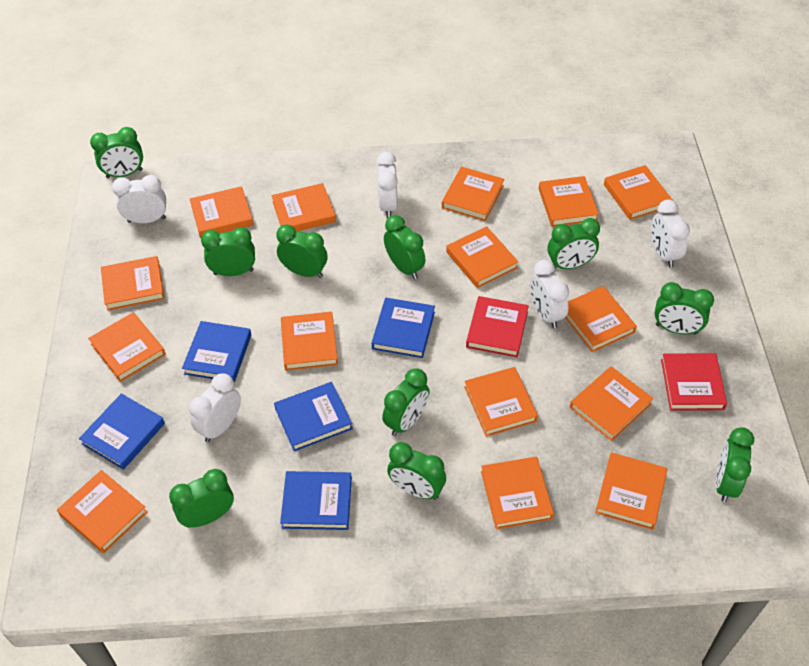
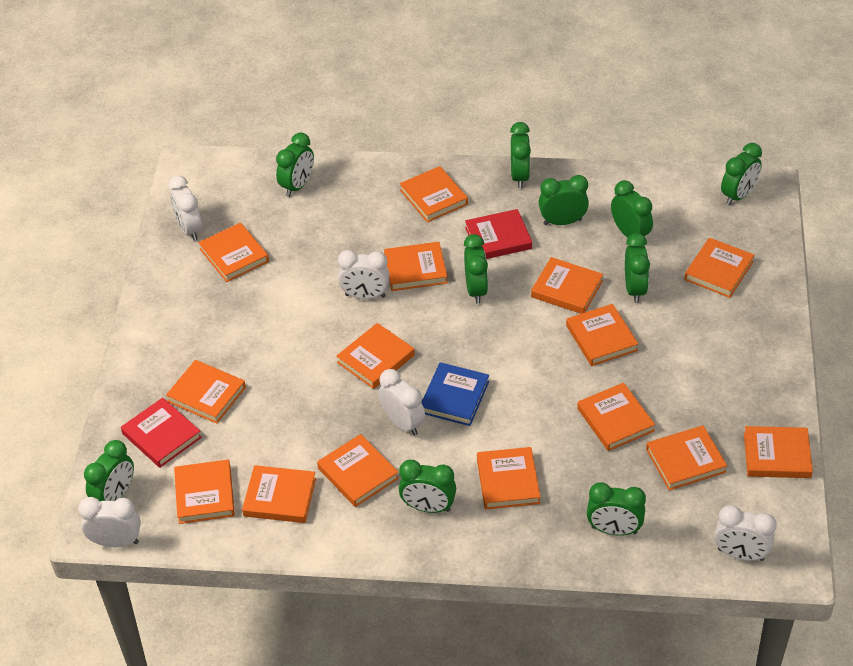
blue book: [79,393,165,470] [182,321,251,382] [274,382,353,452] [280,471,352,530] [372,298,435,358] = 5 -> [421,362,489,426] = 1

